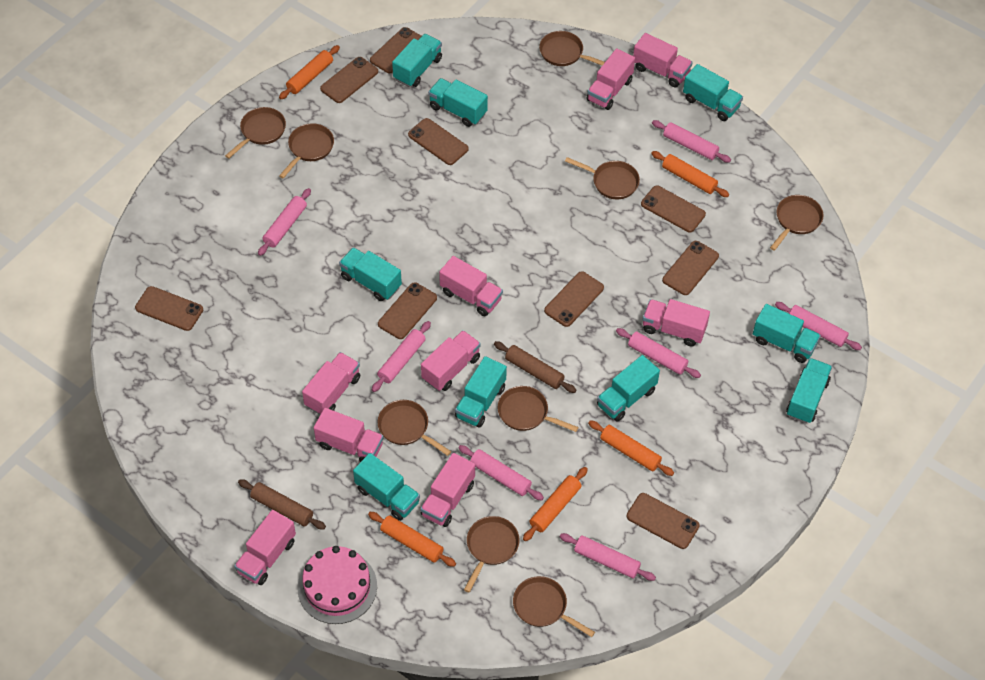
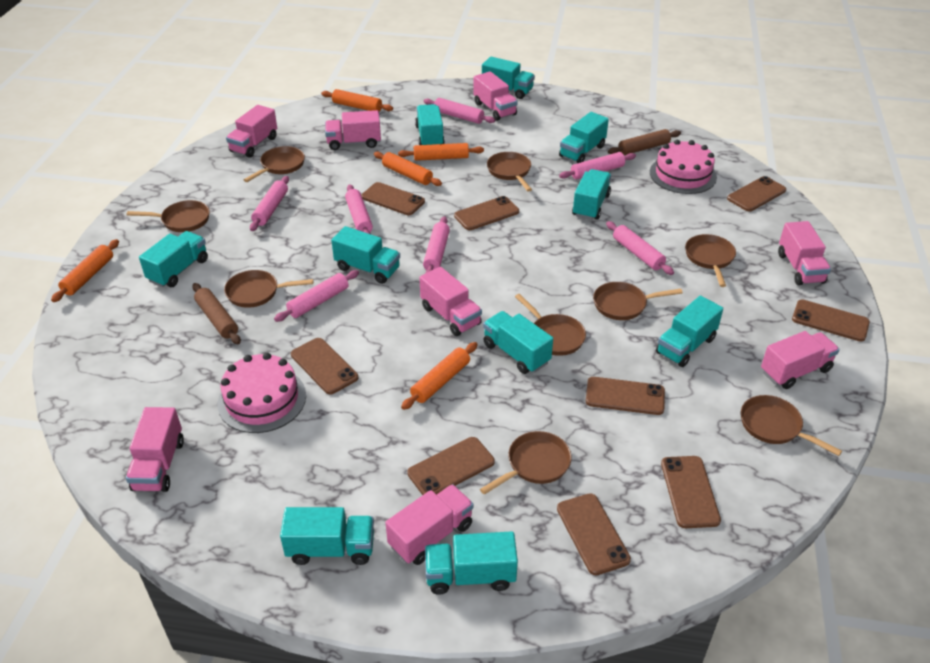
pink cake: [297,546,377,624] = 1 -> [218,353,306,433] [650,140,717,194] = 2
pink truck: [234,510,296,585] [302,352,360,415] [314,408,383,462] [420,453,475,527] [421,330,481,391] [439,256,503,316] [587,49,635,110] [633,33,693,87] [643,299,710,346] = 9 -> [126,407,184,492] [226,105,277,158] [325,110,381,150] [385,484,473,565] [419,266,482,336] [473,71,518,121] [761,331,840,389] [778,221,831,286] = 8
turquoise truck: [339,247,402,301] [353,453,420,521] [392,34,442,87] [428,78,488,127] [455,356,507,428] [597,355,660,422] [683,64,743,121] [753,304,821,363] [786,358,832,423] = 9 -> [139,231,208,287] [280,507,374,565] [331,226,400,284] [415,104,445,145] [425,531,518,595] [482,57,535,99] [483,311,553,374] [559,112,609,163] [572,169,611,220] [656,295,723,367] = 10

